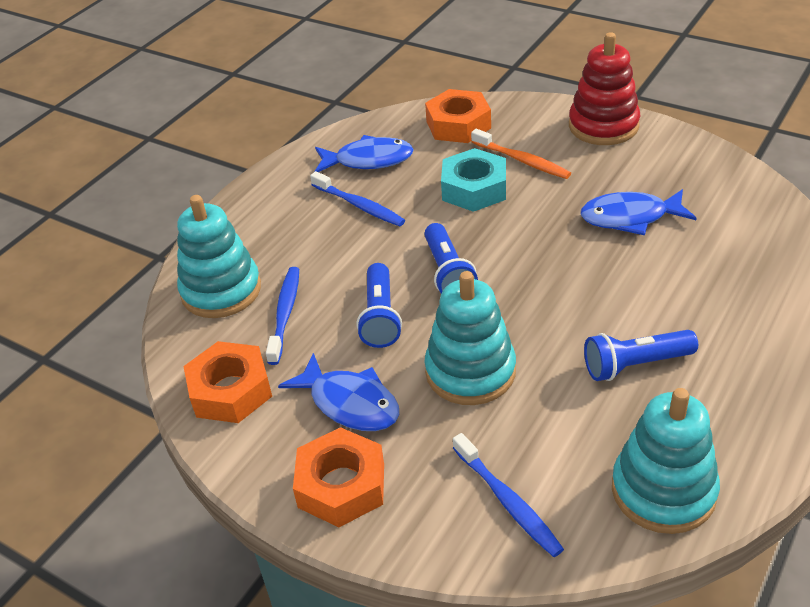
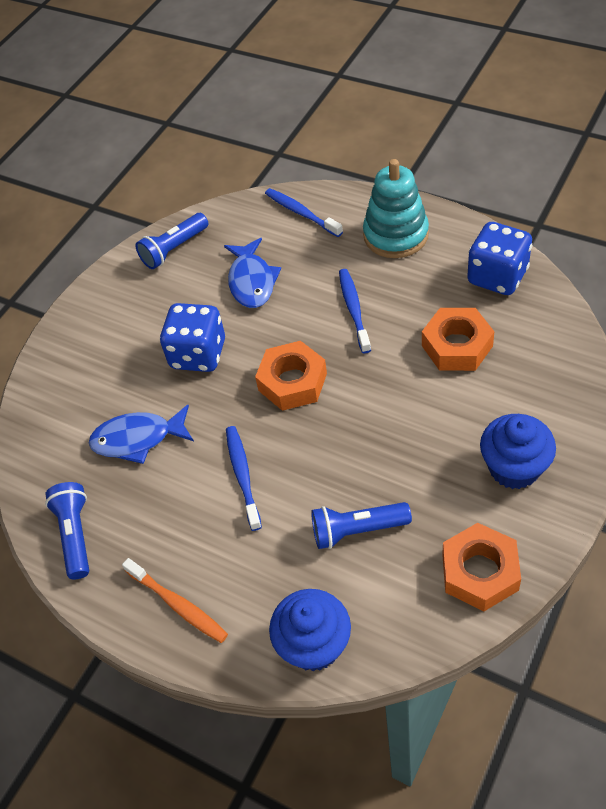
blue cupcake: none = 0 -> [269,589,351,671] [480,414,556,489] = 2
blue dice: none = 0 -> [160,303,225,372] [467,222,532,295] = 2
blue fish: [278,353,399,431] [315,135,414,172] [581,189,696,235] = 3 -> [89,405,194,464] [224,238,281,308] = 2
red stacking toy: [569,32,640,145] = 1 -> none = 0
turquoise nut: [441,148,506,212] = 1 -> none = 0
turquoise stacking toy: [177,195,261,318] [425,271,516,405] [612,388,720,534] = 3 -> [363,159,429,258] = 1

